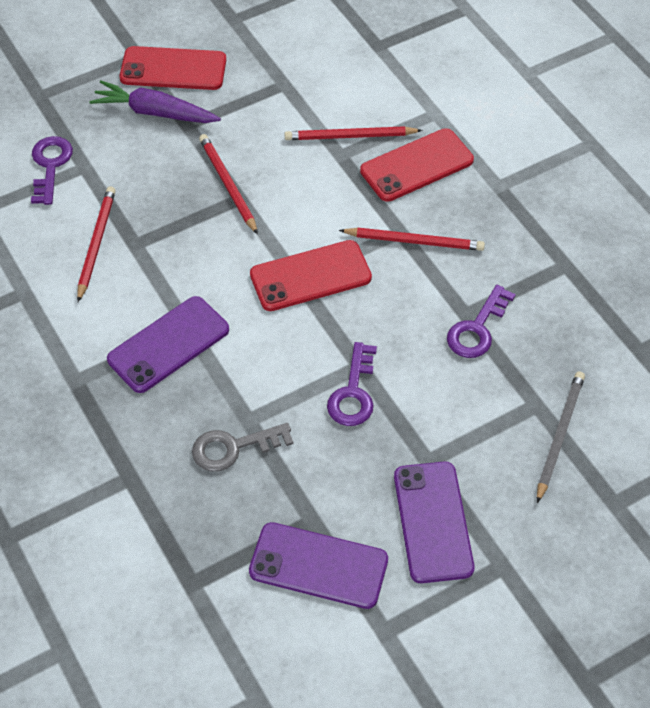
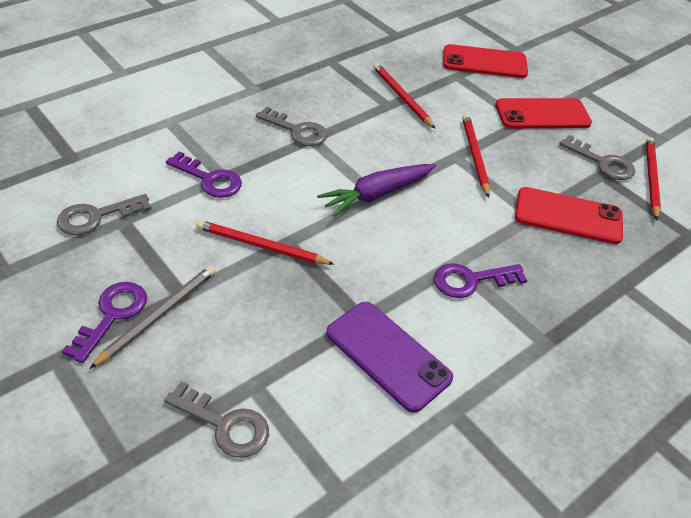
grey key: [192,423,294,472] = 1 -> [57,194,151,235] [164,381,269,458] [256,106,328,146] [559,135,635,180] = 4
purple phone: [107,296,229,393] [249,522,388,609] [394,462,474,583] = 3 -> [326,302,453,413] = 1

